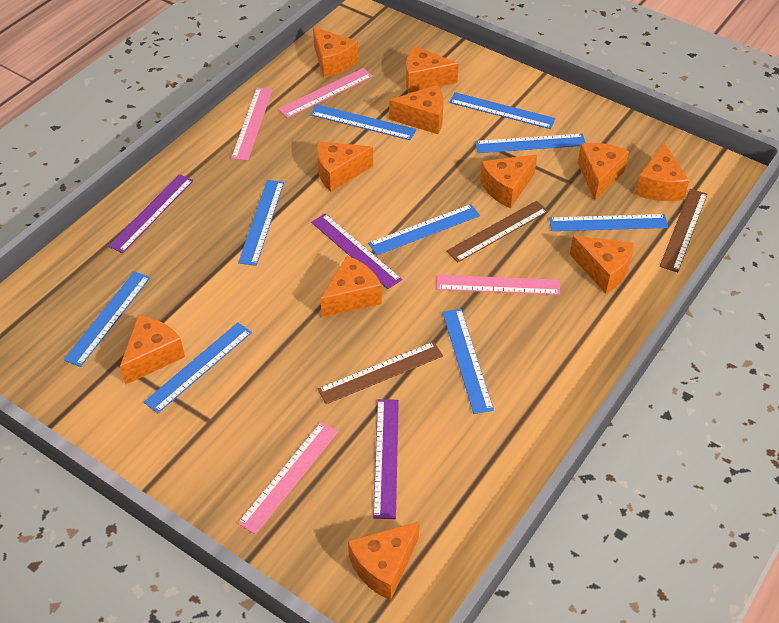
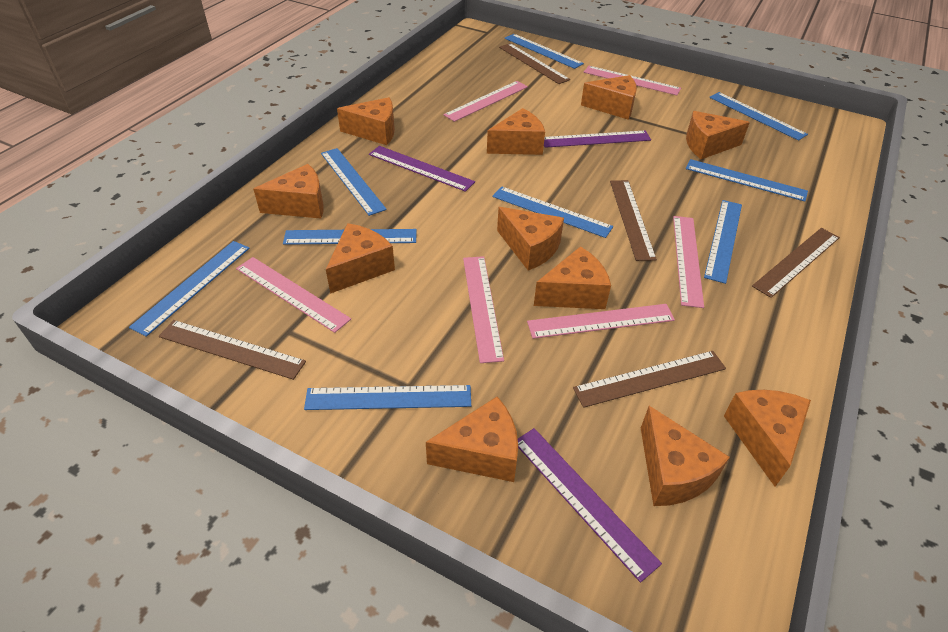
brown ruler: [318,342,443,404] [446,201,548,262] [660,189,708,272] = 3 -> [159,320,306,380] [499,43,570,84] [573,351,726,408] [610,180,657,261] [752,228,840,298] = 5
pink ruler: [231,88,273,161] [238,422,338,534] [278,68,373,118] [437,275,560,295] = 4 -> [236,257,351,333] [444,81,528,122] [463,256,504,363] [527,304,675,339] [584,66,681,95] [673,216,704,308] = 6

